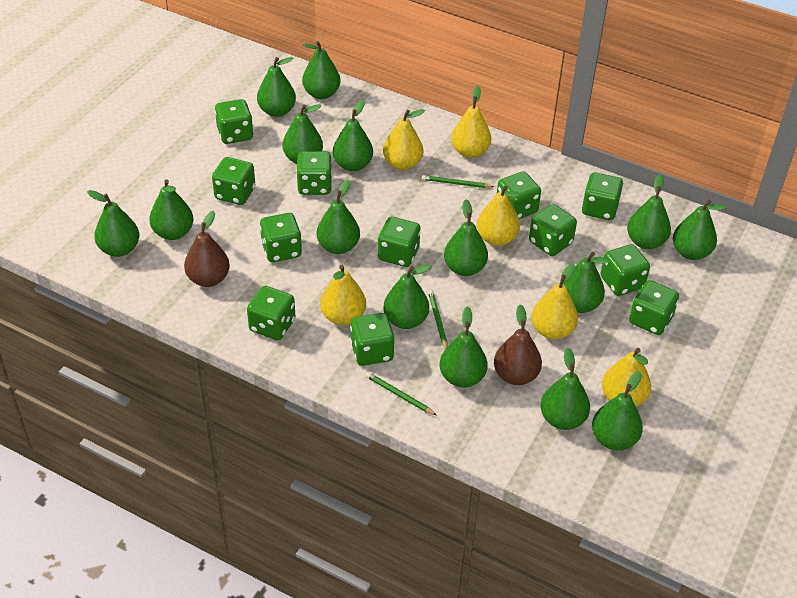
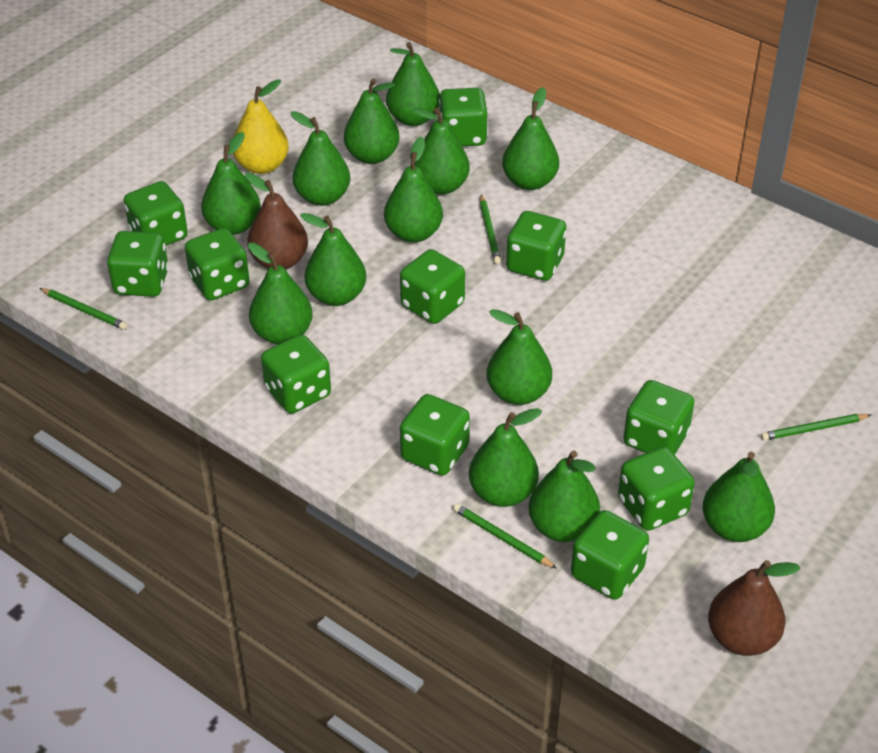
green dice: [212,157,255,205] [215,99,253,144] [247,286,295,340] [260,213,302,262] [296,151,332,195] [350,313,394,366] [378,217,421,267] [497,171,541,219] [529,204,577,256] [582,172,623,220] [601,244,650,296] [629,280,679,335] = 12 -> [107,231,169,297] [124,181,188,246] [185,228,250,300] [261,334,331,414] [400,249,465,324] [400,394,470,476] [439,88,487,146] [506,211,566,281] [571,510,649,600] [618,447,695,531] [623,380,694,455] = 11
green pear: [87,190,139,257] [149,180,193,240] [257,57,296,117] [283,104,323,164] [302,41,341,99] [317,180,360,254] [333,100,373,171] [383,264,431,329] [440,306,488,388] [444,199,488,276] [540,347,590,430] [563,252,609,313] [592,371,643,450] [627,174,671,249] [673,200,727,260] = 15 -> [201,132,261,235] [248,243,313,344] [291,111,350,206] [300,213,366,306] [344,78,400,164] [384,137,443,243] [386,42,440,126] [412,108,470,195] [469,408,542,507] [487,309,552,405] [502,87,559,190] [529,450,600,542] [702,452,775,542] = 13
green pencil: [366,372,436,415] [422,175,494,188] [428,290,448,349] = 3 -> [40,288,127,330] [453,504,557,569] [480,194,501,264] [761,414,871,441] = 4
yellow pear: [320,265,366,325] [383,109,425,170] [451,86,491,158] [477,186,520,246] [532,263,578,339] [602,348,651,407] = 6 -> [233,79,289,174] = 1

